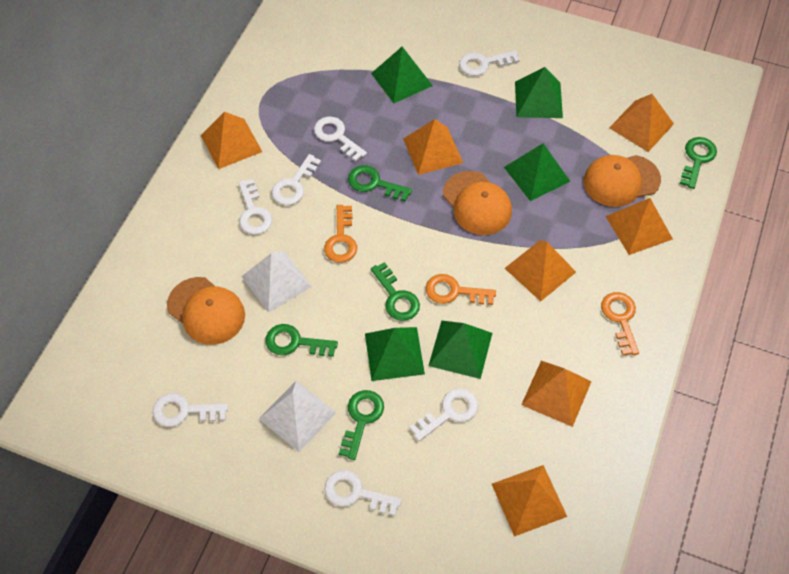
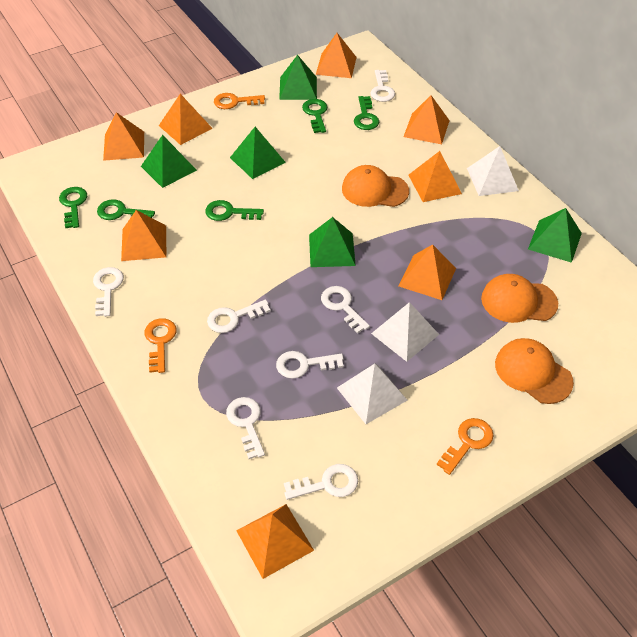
orange pyramid: [201,112,262,169] [403,119,463,175] [492,465,567,537] [504,240,576,301] [521,361,592,427] [605,198,673,255] [609,94,674,152] = 7 -> [103,112,144,161] [121,210,166,261] [159,94,213,145] [236,504,314,579] [316,33,357,78] [399,244,456,300] [403,95,450,144] [408,151,462,202] = 8
white pyramid: [241,251,312,313] [259,381,336,452] = 2 -> [337,364,407,424] [371,302,439,362] [467,146,519,196] = 3

